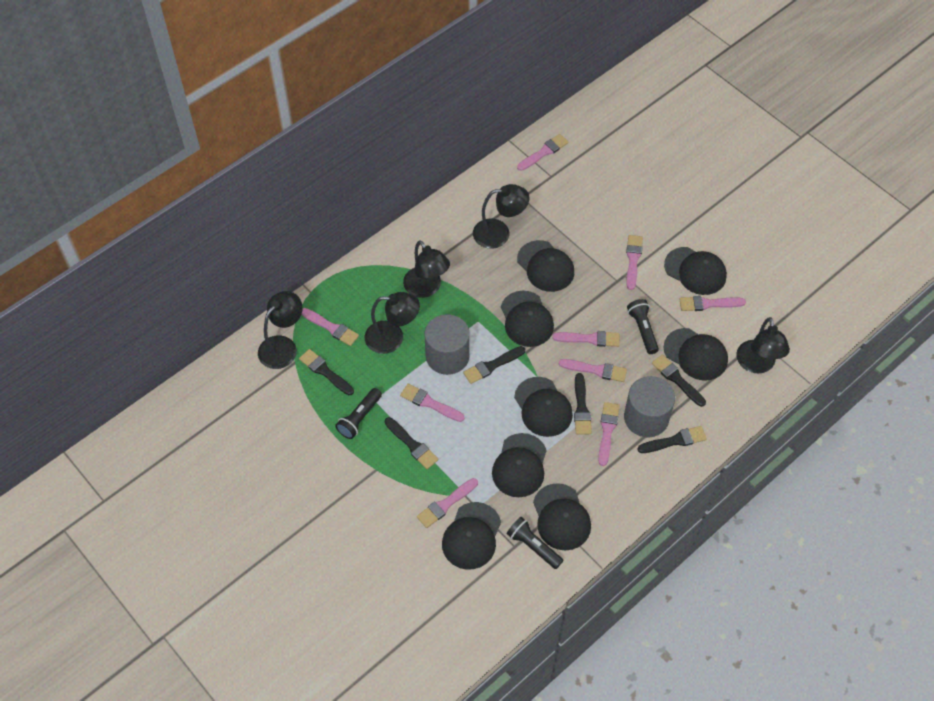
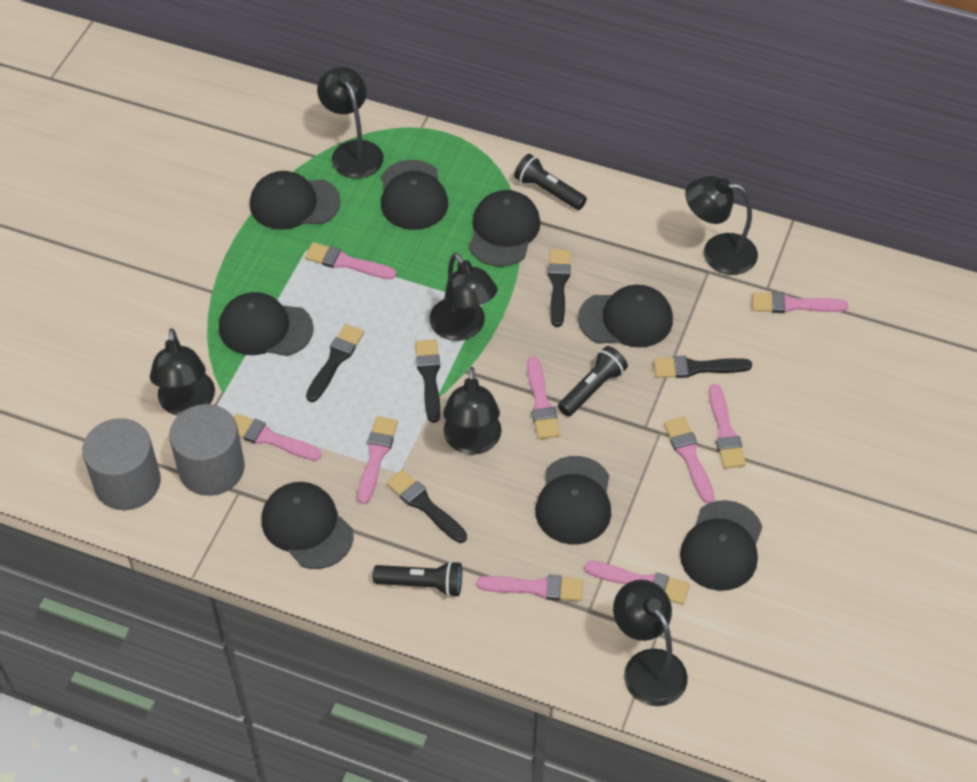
black brush: [299,349,354,395] [385,417,438,469] [463,346,525,384] [574,373,592,435] [637,426,707,453] [652,354,706,407] = 6 -> [306,324,364,402] [387,469,467,543] [415,339,440,423] [548,250,571,327] [654,356,752,378] = 5
black lamp: [258,291,303,369] [365,292,420,354] [403,240,450,298] [473,184,529,249] [737,317,790,373] = 5 -> [150,328,215,416] [317,67,383,179] [429,252,498,341] [443,367,502,455] [613,579,688,706] [685,176,758,275] = 6

